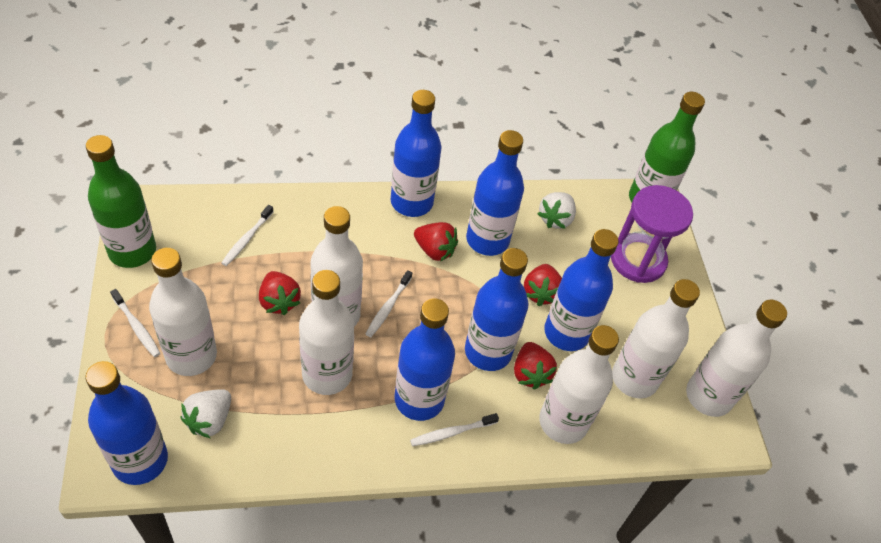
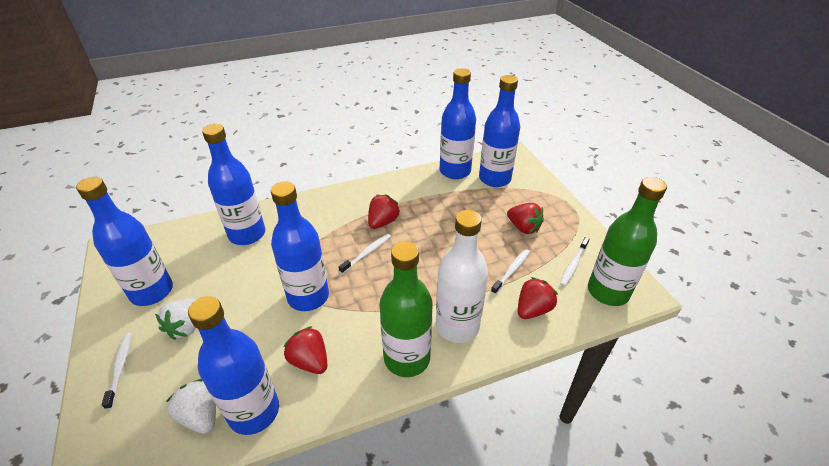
purple hourglass: [611,185,693,283] = 1 -> none = 0
white bottle: [149,248,217,376] [299,270,354,395] [310,206,363,326] [539,325,619,444] [612,279,700,399] [686,300,787,417] = 6 -> [436,210,488,343] = 1

